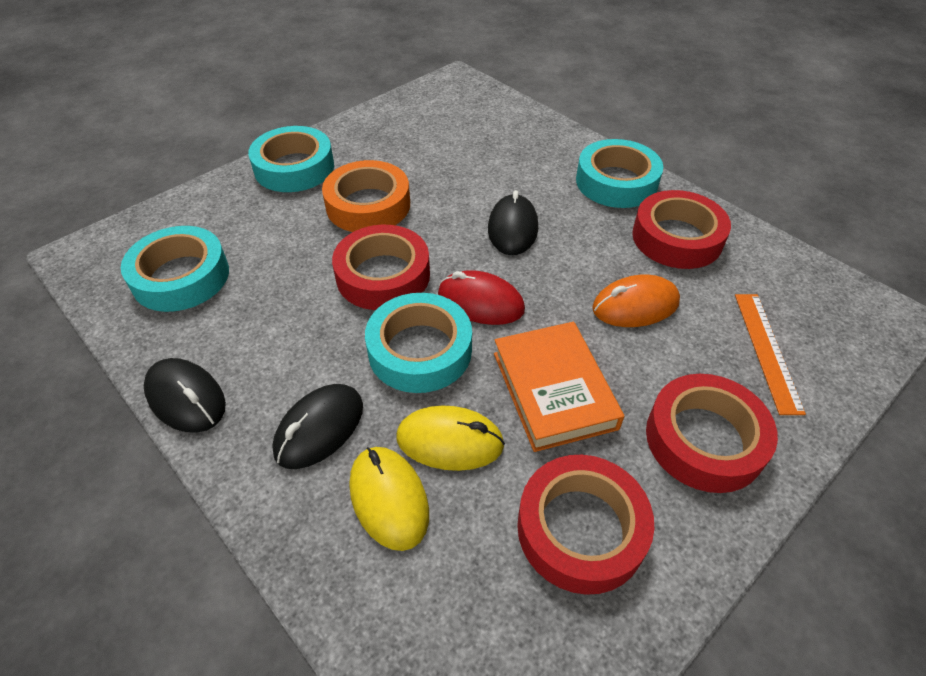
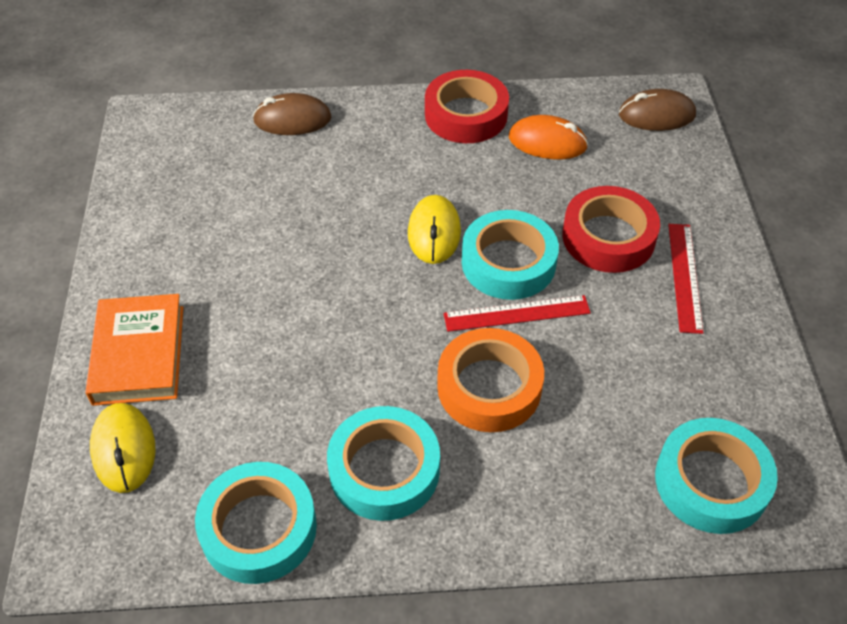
black mouse: [144,358,226,433] [272,384,363,469] [488,190,538,255] = 3 -> none = 0
brown mouse: none = 0 -> [252,93,332,135] [619,89,696,131] = 2
orange ruler: [735,294,806,415] = 1 -> none = 0
red mouse: [438,270,525,325] = 1 -> none = 0
red ruler: none = 0 -> [443,295,591,332] [668,224,704,334] = 2
red tape: [332,225,430,310] [517,455,654,595] [632,190,731,269] [646,374,778,493] = 4 -> [425,70,509,143] [562,186,660,273] = 2

